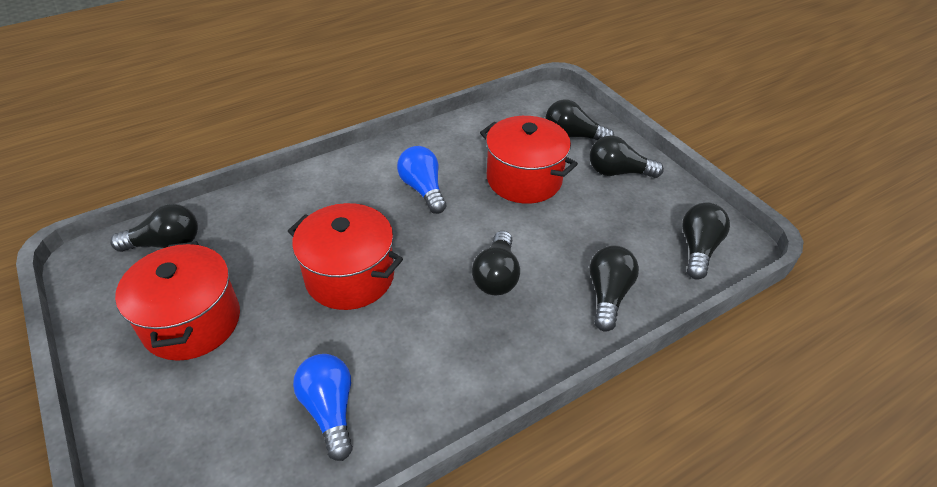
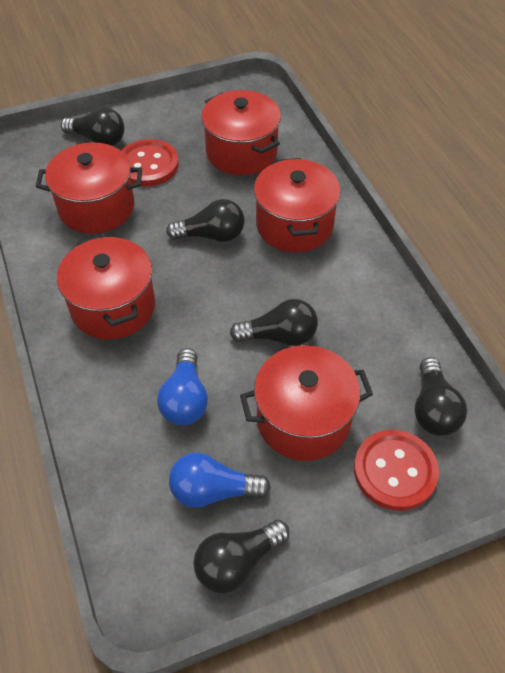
black light bulb: [110,204,198,252] [472,231,520,295] [546,99,614,141] [590,136,664,178] [590,245,639,332] [682,203,730,280] = 6 -> [61,107,125,146] [166,199,245,242] [193,520,289,593] [230,299,318,346] [415,357,467,436] = 5
red button: none = 0 -> [121,139,179,186] [354,430,439,511] = 2
red pot: [115,241,240,361] [288,203,403,310] [480,116,578,204] = 3 -> [36,142,142,234] [57,235,155,340] [201,90,281,175] [240,345,373,461] [254,158,341,252] = 5

